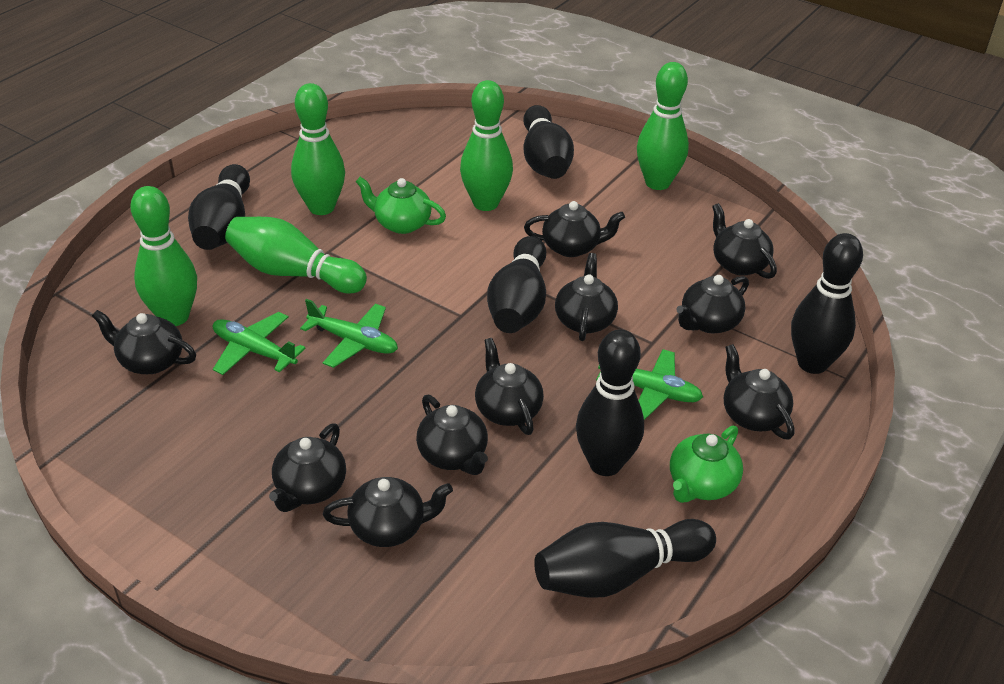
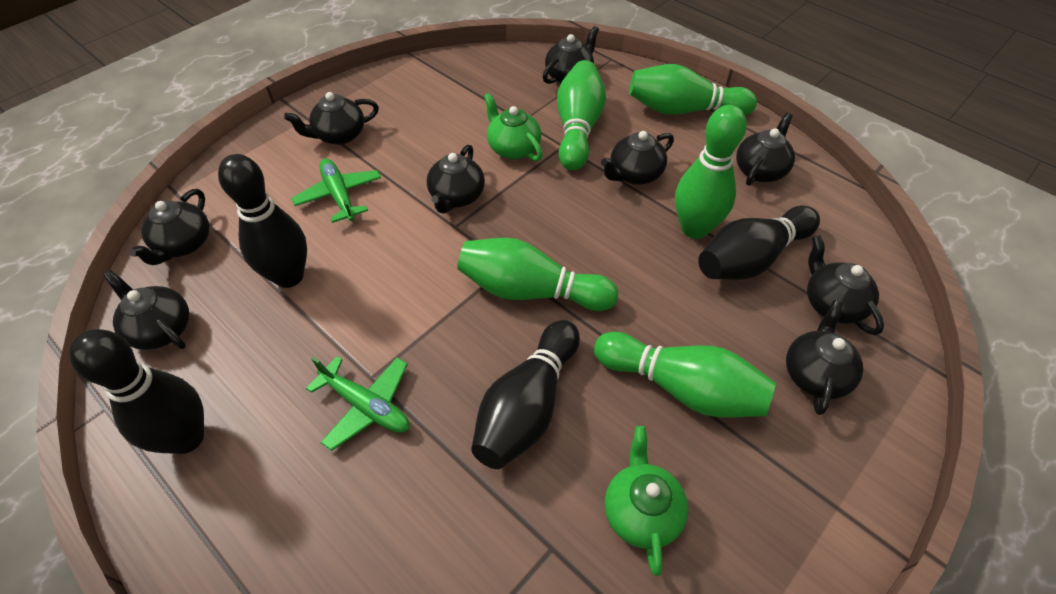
black bowling pin: [188,164,250,250] [487,236,546,333] [523,105,574,179] [534,519,716,598] [576,329,644,476] [791,233,863,374] = 6 -> [69,329,204,454] [218,154,307,288] [471,320,580,469] [698,206,820,280] = 4
black teapot: [92,310,196,374] [269,423,346,512] [323,477,453,547] [416,395,488,475] [475,338,544,435] [524,201,625,257] [555,253,618,341] [676,275,749,334] [712,203,777,279] [724,344,794,439] = 10 -> [103,270,189,350] [129,189,210,265] [284,92,379,145] [427,145,485,213] [543,26,599,84] [601,131,674,185] [736,113,795,186] [786,300,863,415] [807,235,884,335] = 9
green plane: [213,312,306,375] [300,299,398,368] [596,349,703,420] = 3 -> [291,158,381,223] [306,356,410,451] = 2

